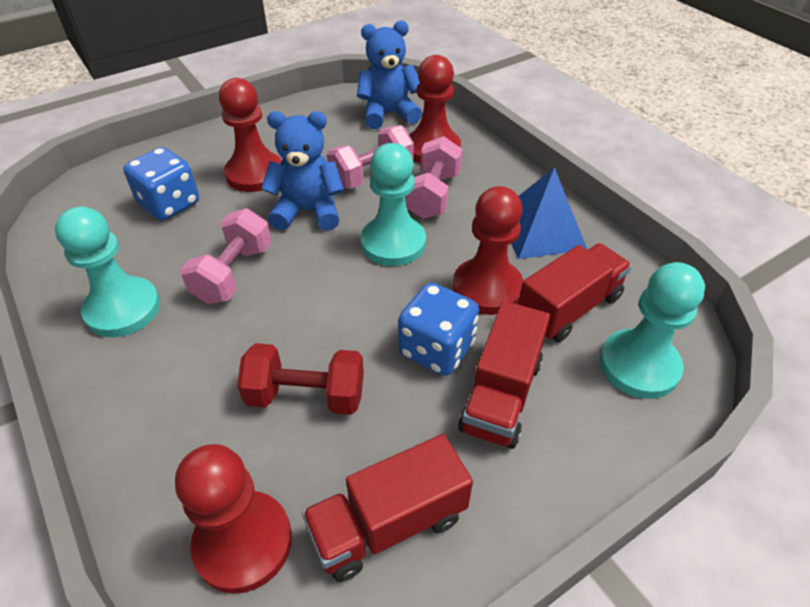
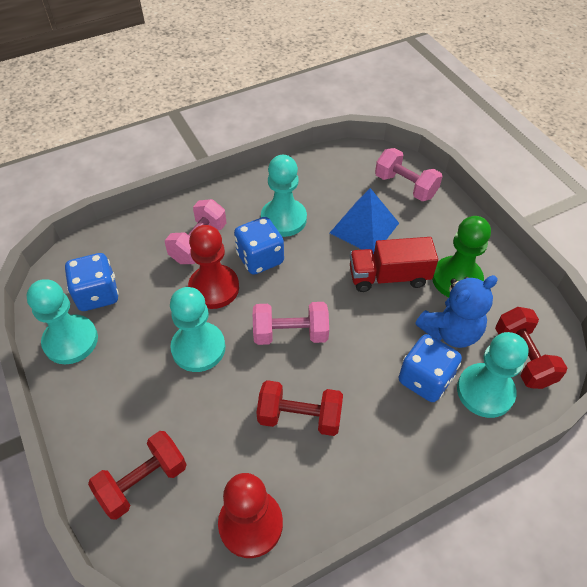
blue dice: [123,147,199,221] [398,283,479,376] = 2 -> [65,253,119,311] [234,217,284,275] [398,334,462,402] = 3
blue teddy bear: [261,111,344,231] [357,21,422,129] = 2 -> [415,275,498,348] = 1
green pawn: none = 0 -> [432,216,491,297] = 1
red dumbbell: [237,343,364,415] = 1 -> [88,431,187,520] [256,380,343,436] [495,307,567,389] = 3
red pawn: [175,444,292,594] [219,78,282,192] [409,55,461,164] [453,186,523,315] = 4 -> [188,225,239,309] [218,473,283,558] = 2
red truck: [302,434,473,582] [458,301,550,449] [518,243,632,342] = 3 -> [350,237,438,292] = 1
turquoise pawn: [55,206,160,337] [361,143,426,266] [599,262,705,399] = 3 -> [26,279,98,364] [170,287,225,372] [261,155,307,237] [457,332,528,418] = 4

